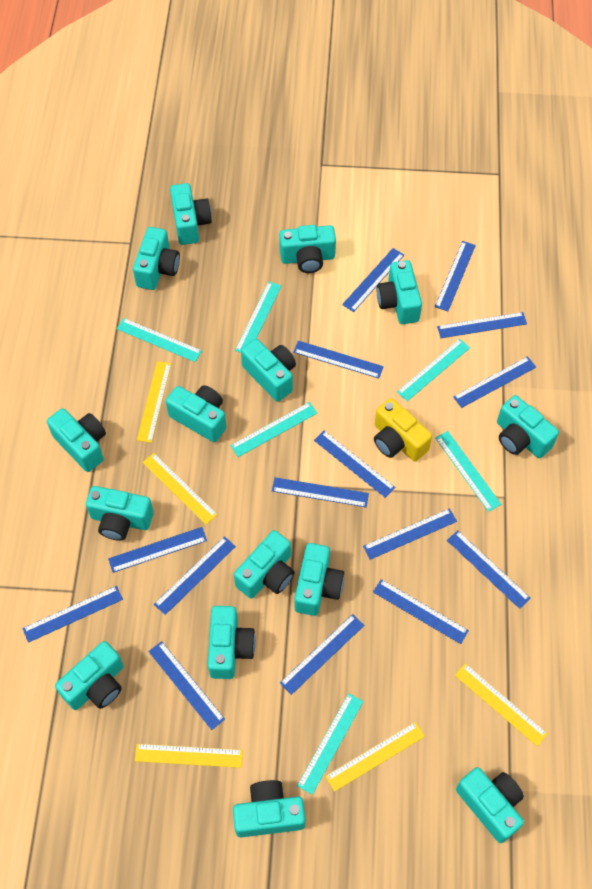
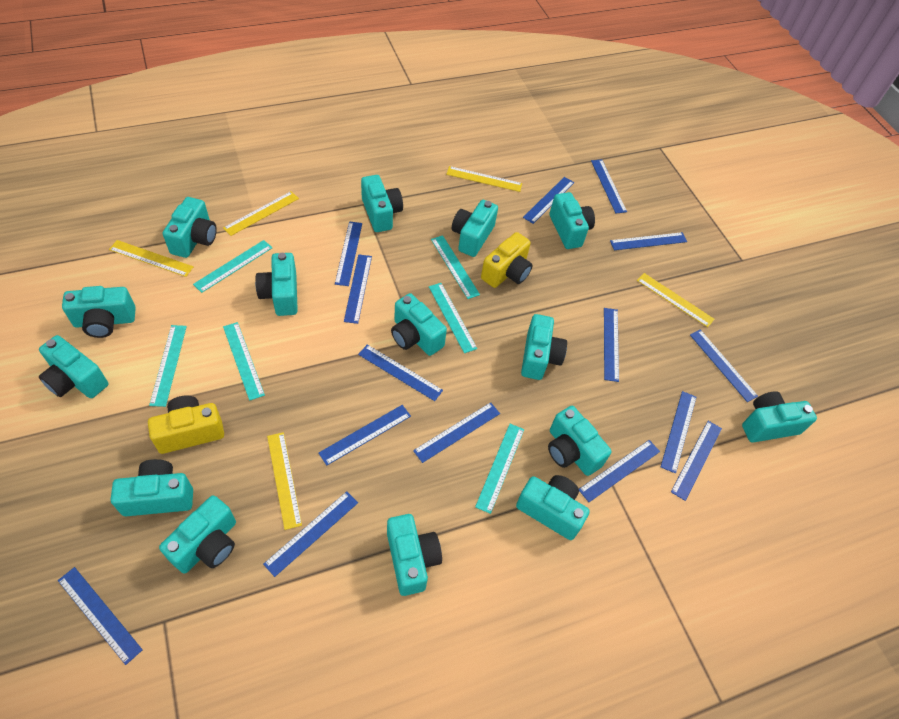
yellow camera: [374,398,432,462] = 1 -> [148,395,224,454] [481,232,533,288] = 2

